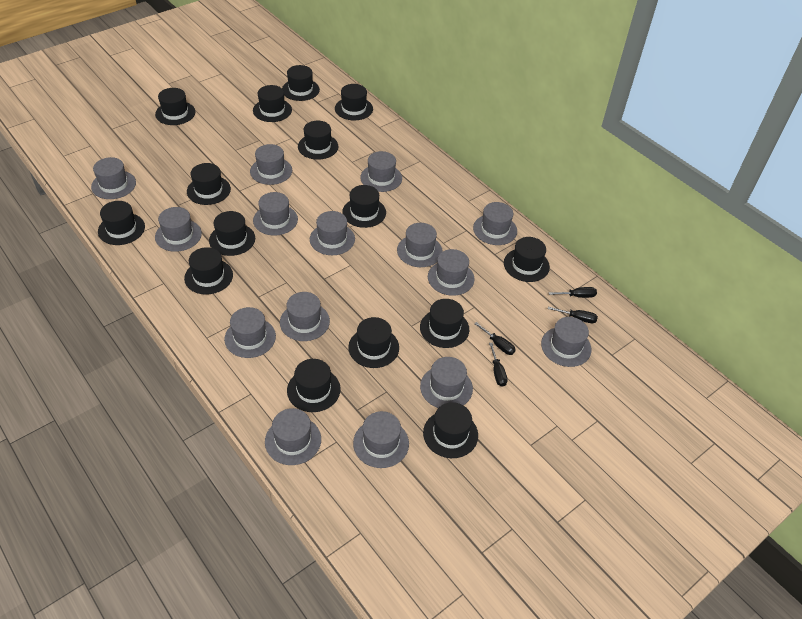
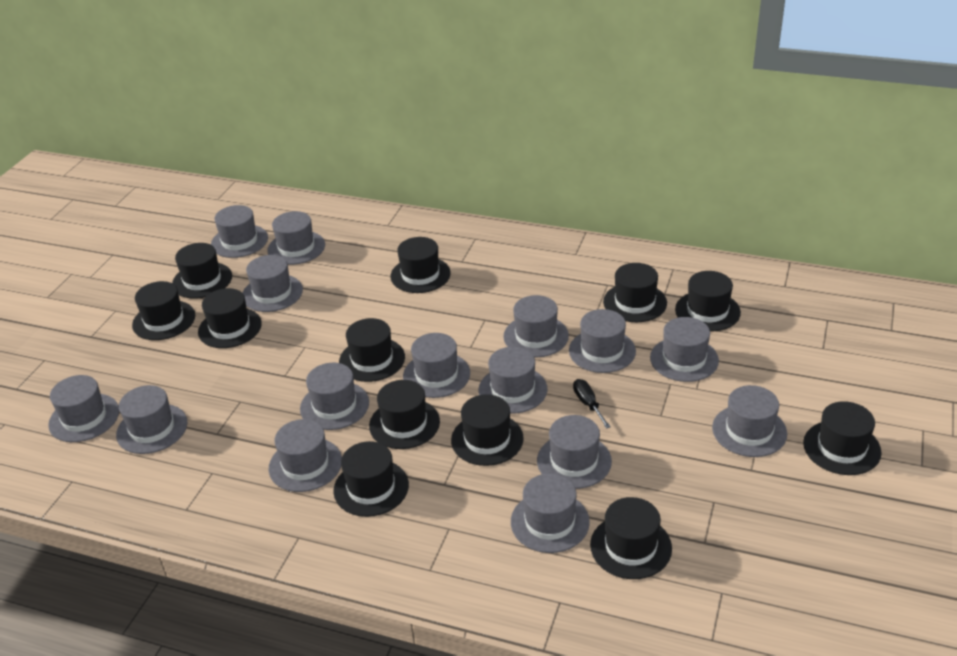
black hat: [98,201,145,245] [155,88,195,125] [184,247,233,295] [187,163,231,205] [209,211,255,256] [253,85,292,122] [282,65,320,101] [287,359,341,412] [298,121,338,160] [335,84,373,120] [342,185,386,228] [348,317,399,368] [420,299,469,348] [423,402,478,458] [504,237,550,282] = 15 -> [132,281,195,340] [172,243,232,299] [198,288,262,348] [333,441,409,517] [339,318,405,382] [369,380,440,449] [390,237,451,293] [451,394,524,466] [590,497,672,579] [603,263,667,322] [675,271,741,331] [803,401,882,475] = 12
black screwdriver: [474,322,516,355] [489,343,507,387] [548,306,598,323] [549,287,597,298] = 4 -> [573,379,611,429] = 1

